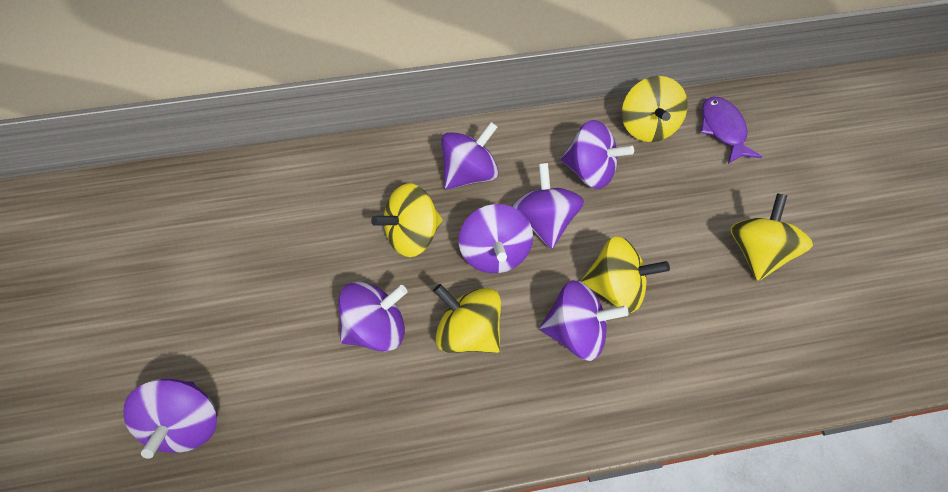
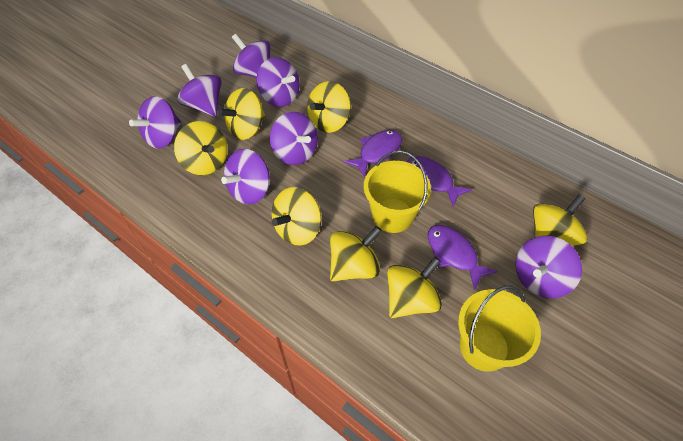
purple fish: [701,97,762,164] = 1 -> [344,130,402,177] [407,156,472,207] [428,225,498,290] = 3
yellow bucket: none = 0 -> [364,151,431,233] [458,286,541,372] = 2
yellow spinning top: [371,183,443,257] [433,284,501,353] [581,236,670,313] [622,76,688,142] [730,194,813,281] = 5 -> [174,121,227,175] [218,88,266,140] [272,187,321,246] [307,81,351,133] [330,226,382,281] [387,257,442,318] [533,194,587,246] = 7

